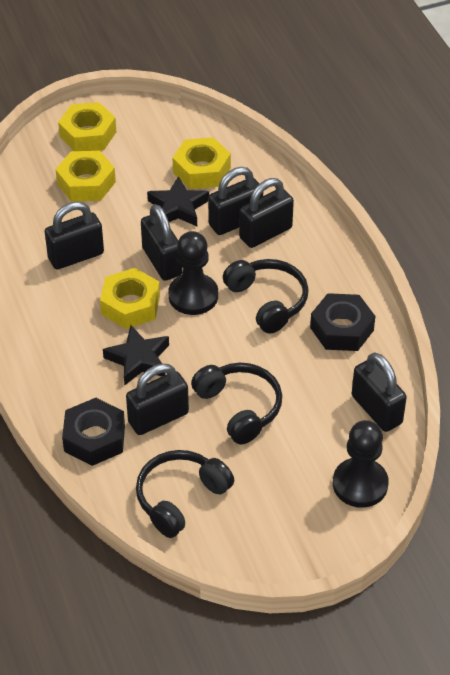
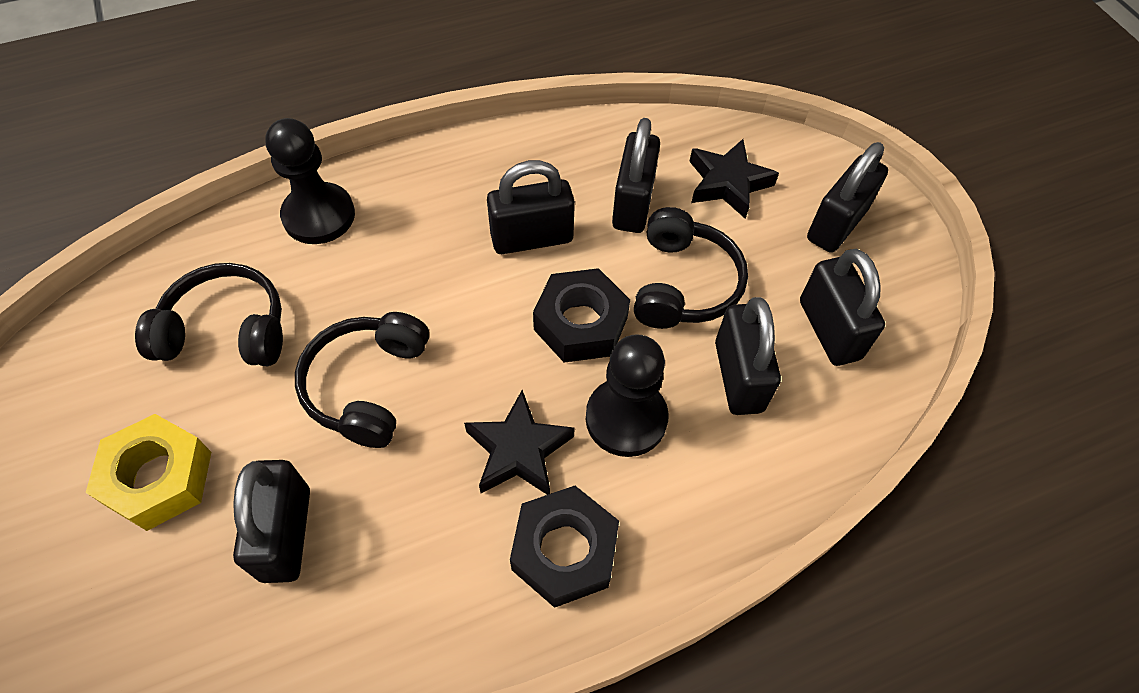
yellow nut: [55,151,116,202] [58,102,116,151] [100,268,160,329] [173,137,231,189] = 4 -> [86,414,211,531] = 1

